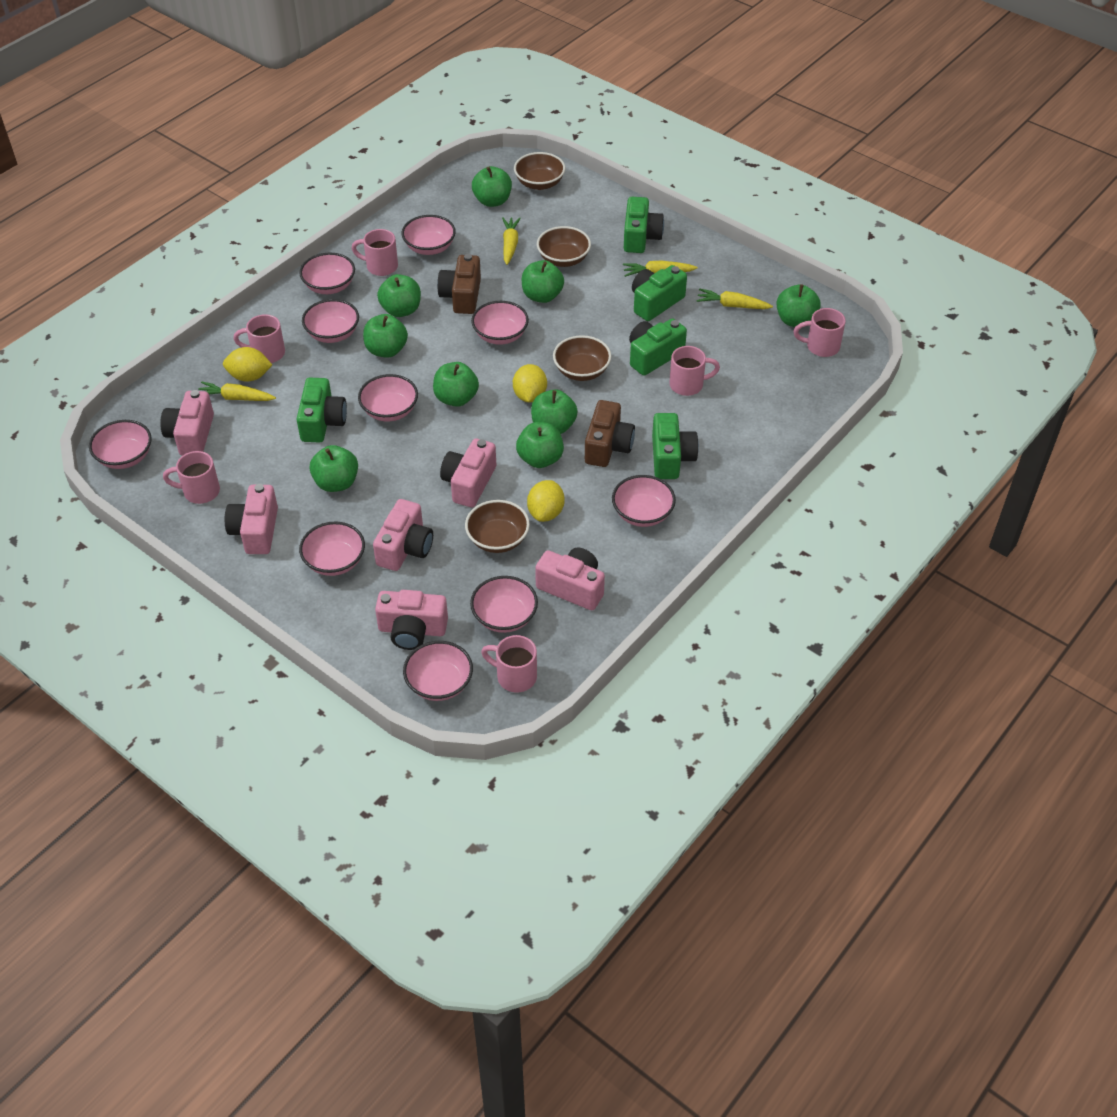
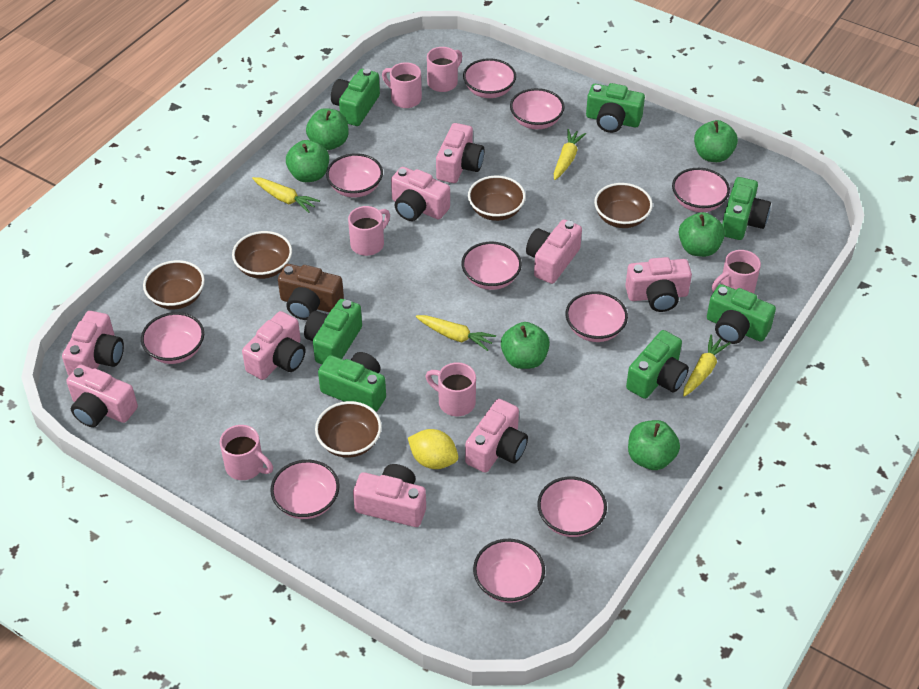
brown bowl: [465,500,530,553] [514,152,565,190] [537,226,591,267] [553,335,611,381] = 4 -> [143,260,205,309] [232,231,292,279] [315,401,382,458] [468,176,526,221] [594,183,653,228] = 5
brown camera: [437,254,481,314] [585,400,635,467] = 2 -> [278,264,344,320] = 1
green apple: [310,445,358,492] [363,314,408,358] [377,274,421,317] [433,362,479,407] [472,166,512,207] [516,422,564,468] [522,260,564,303] [531,389,578,434] [776,284,821,327] = 9 -> [286,140,329,182] [306,108,349,150] [501,322,550,369] [628,420,680,470] [679,212,725,257] [694,120,738,162] = 6
green camera: [297,378,347,443] [624,197,664,253] [629,318,687,376] [632,265,687,321] [652,413,699,479] = 5 -> [304,299,362,364] [318,352,386,412] [331,69,380,126] [586,83,645,133] [626,330,689,399] [707,284,776,344] [722,177,771,240] = 7
pink camera: [160,390,214,456] [225,484,278,554] [373,499,433,571] [375,590,448,650] [440,439,496,507] [535,547,605,610] = 6 -> [62,311,124,376] [66,365,138,427] [242,311,305,380] [353,464,426,527] [391,167,450,221] [436,123,484,183] [465,399,528,473] [526,219,582,284] [625,257,692,312] = 9
yellow lemon: [223,347,272,382] [513,364,547,402] [527,480,564,522] = 3 -> [408,429,458,469] = 1

